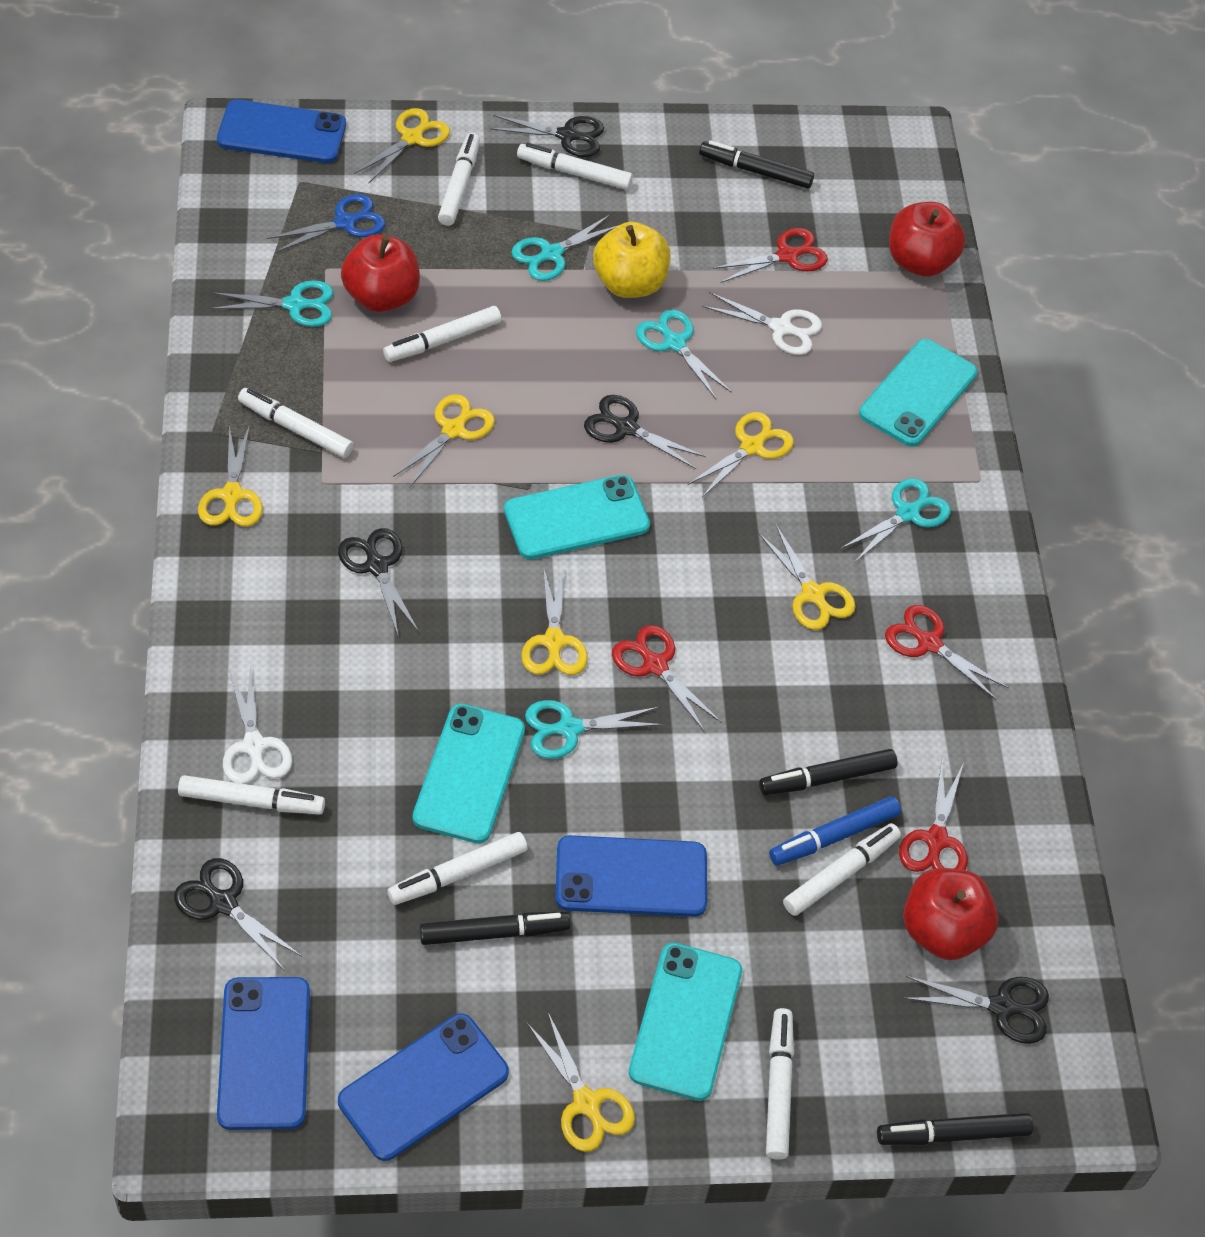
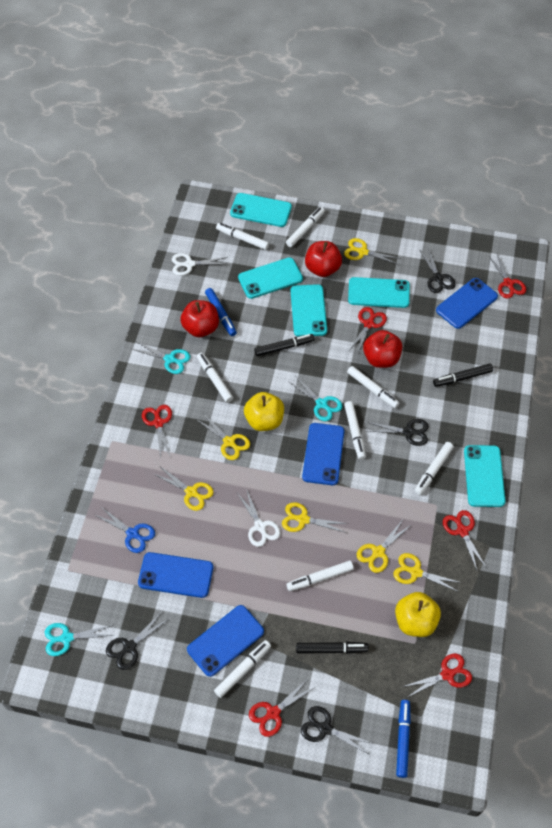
black marker: [420,912,571,945] [699,140,814,189] [759,749,897,795] [877,1113,1033,1145] = 4 -> [254,334,314,356] [296,642,369,654] [433,363,493,387] = 3
black scissors: [174,858,302,971] [338,528,419,637] [490,115,604,157] [584,395,706,469] [903,976,1049,1044] = 5 -> [106,612,167,670] [301,706,374,754] [367,419,429,446] [420,248,456,293] = 4
blue marker: [769,796,901,865] = 1 -> [205,288,237,336] [396,700,411,778] = 2
red scissors: [612,625,722,732] [712,228,828,283] [885,605,1009,700] [899,761,968,872] = 4 -> [142,405,172,460] [249,680,315,737] [348,307,387,355] [402,654,472,697] [443,510,486,570] [488,254,526,298] = 6
turquoise phone: [413,704,525,844] [504,475,650,559] [629,943,742,1101] [859,339,977,447] = 4 -> [230,193,292,227] [238,257,303,299] [291,284,327,337] [348,277,410,308] [464,445,506,507] = 5
turquoise scissors: [211,280,333,327] [512,215,619,281] [525,700,663,759] [636,310,732,399] [840,478,951,562] = 5 -> [45,623,113,656] [132,342,190,374] [289,377,342,421] = 3
yellow apple: [593,222,670,298] = 1 -> [244,392,284,431] [395,592,441,637] = 2
yellow scissors: [198,425,263,527] [354,108,450,184] [393,394,495,487] [521,566,588,675] [527,1013,635,1152] [687,412,794,497] [758,525,856,630] = 7 -> [154,467,213,511] [197,413,250,460] [282,502,348,533] [344,238,399,265] [357,518,411,573] [393,553,462,592] = 6

